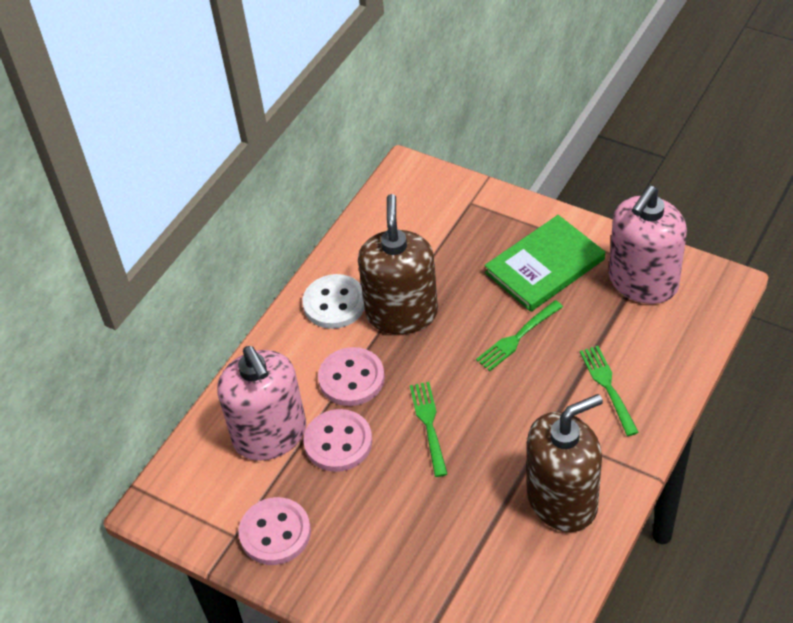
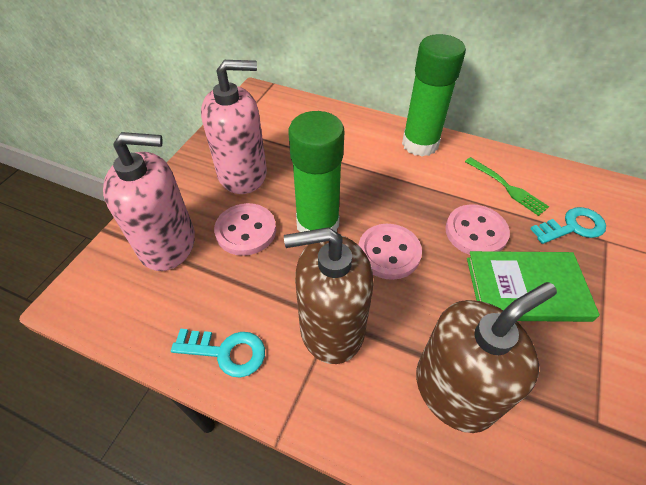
green fork: [410,382,447,477] [476,300,563,371] [580,346,639,436] = 3 -> [465,157,549,216] = 1
green glue stick: none = 0 -> [288,111,344,232] [402,34,466,156] = 2
turquoise key: none = 0 -> [171,329,265,378] [530,207,606,244] = 2
white button: [303,274,365,329] = 1 -> none = 0

